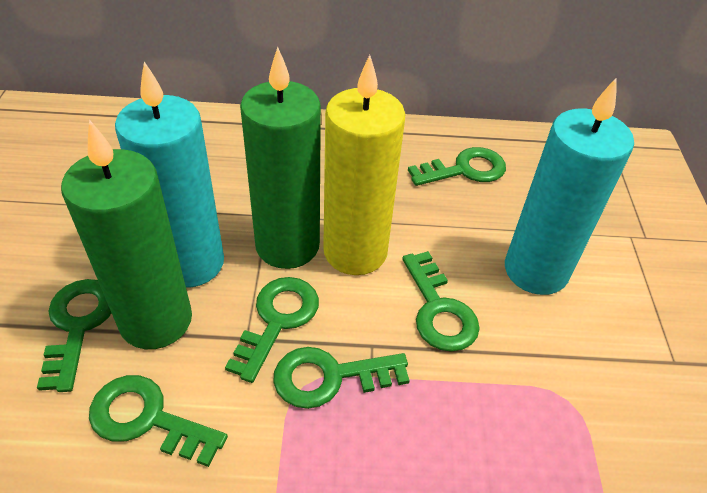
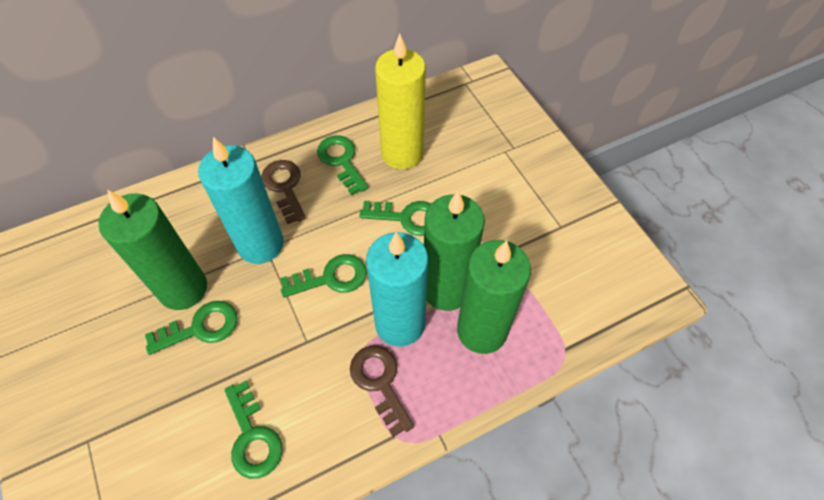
brown key: none = 0 -> [261,160,306,224] [350,346,414,437] = 2
green candle: [61,119,192,349] [240,47,321,269] = 2 -> [98,189,207,310] [424,191,485,311] [457,240,531,354] = 3
green key: [37,279,111,392] [89,375,228,467] [225,277,319,383] [273,347,410,409] [402,251,480,352] [408,147,506,186] = 6 -> [145,301,238,355] [224,381,283,479] [280,254,367,297] [317,135,368,195] [359,201,431,236] = 5

